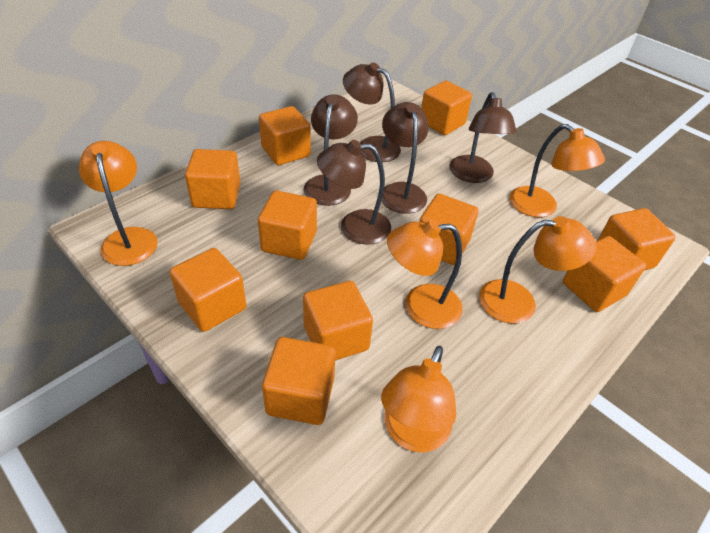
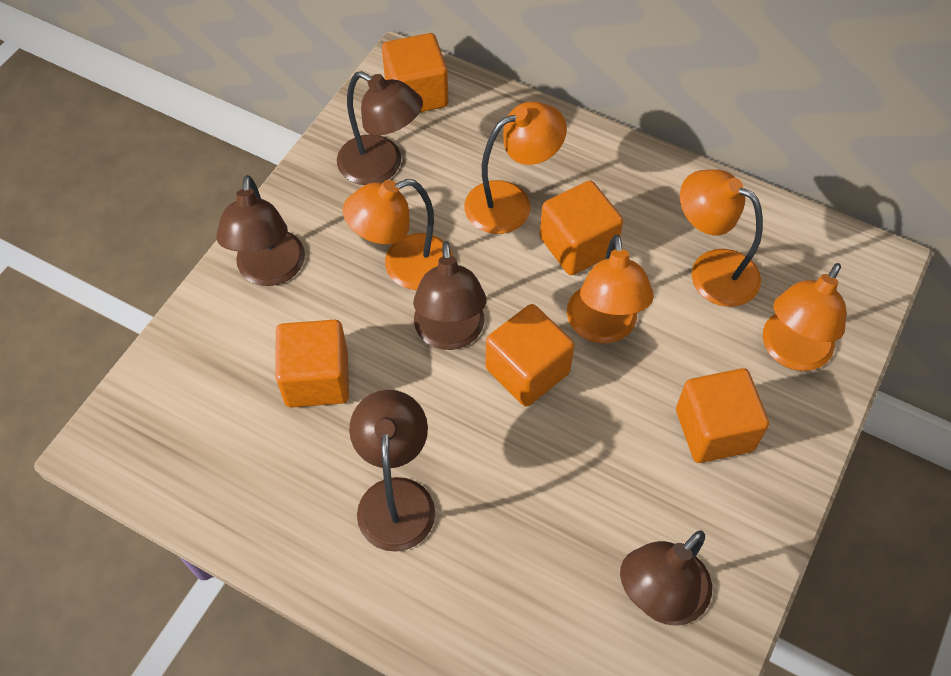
orange cube: [169,248,246,332] [185,149,240,209] [258,190,317,260] [259,106,311,165] [262,337,336,425] [303,281,373,361] [419,193,479,265] [421,81,472,135] [563,236,646,312] [597,208,676,270] = 10 -> [275,320,349,408] [382,33,448,112] [485,304,575,407] [540,181,623,275] [676,368,769,463] = 5

